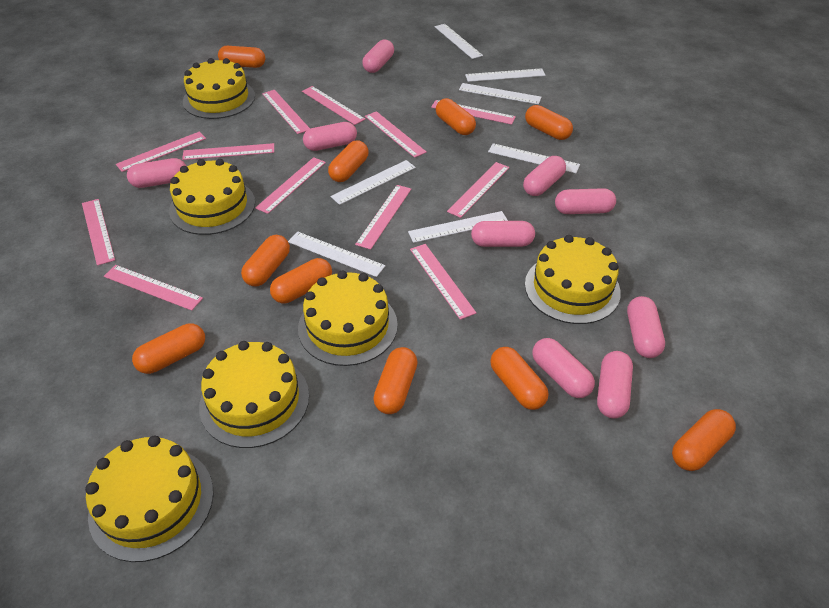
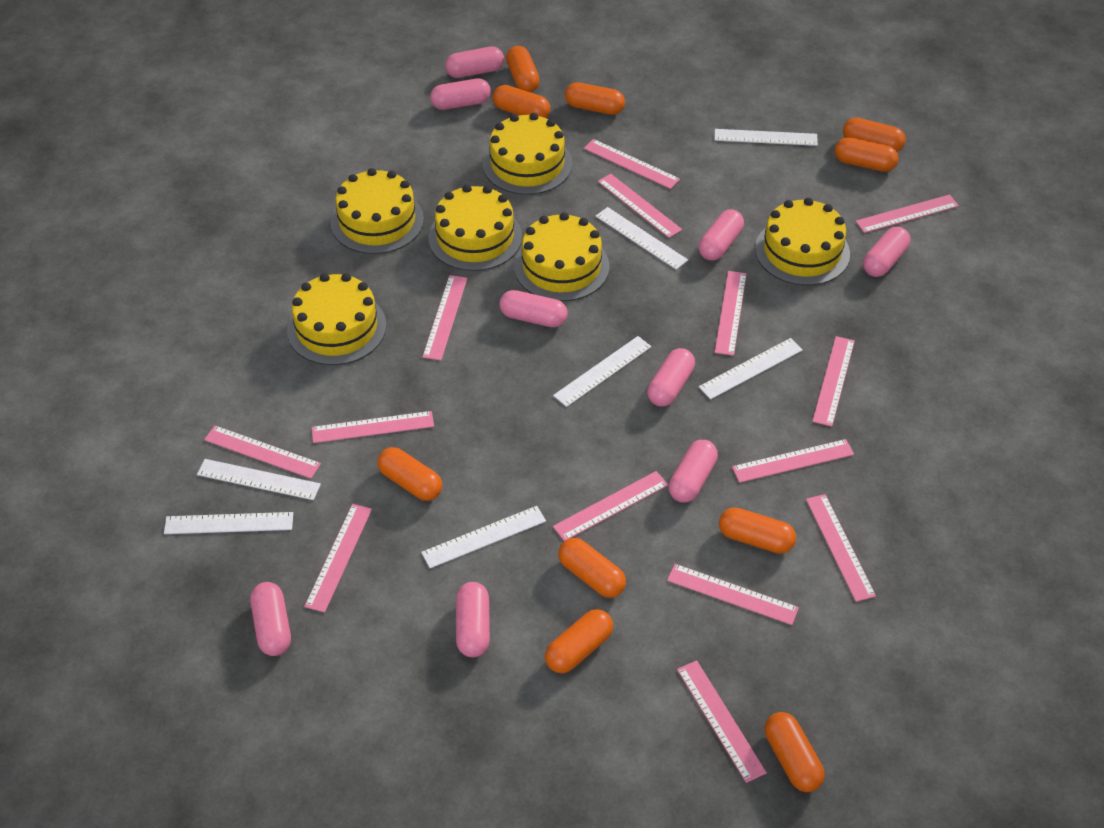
pink ruler: [82,199,115,266] [104,265,203,311] [116,132,206,172] [182,143,274,160] [255,157,326,214] [262,90,310,134] [302,86,365,125] [355,185,411,250] [365,111,427,158] [410,244,476,320] [431,100,516,125] [447,162,509,218] = 12 -> [204,425,321,479] [304,504,372,612] [312,411,434,443] [423,275,467,360] [553,471,668,541] [584,139,680,189] [598,174,682,238] [667,564,799,625] [677,660,767,783] [715,271,747,356] [732,439,854,483] [806,494,876,602] [812,336,855,427] [856,194,959,233] = 14

